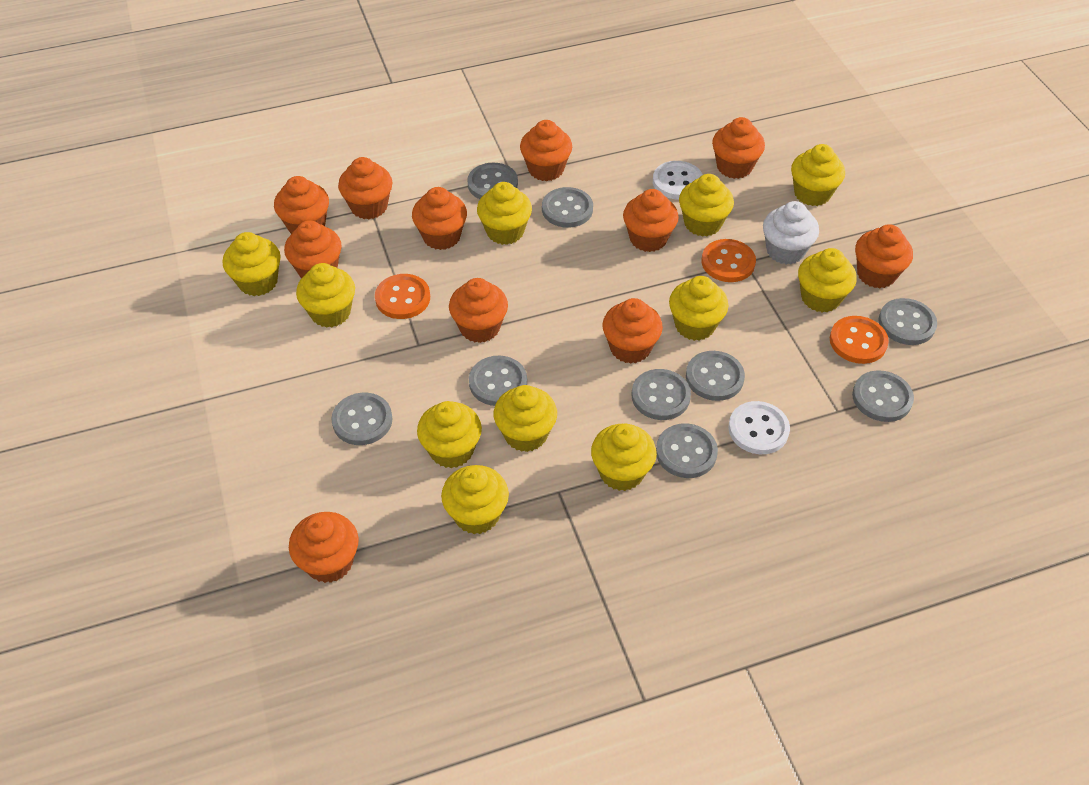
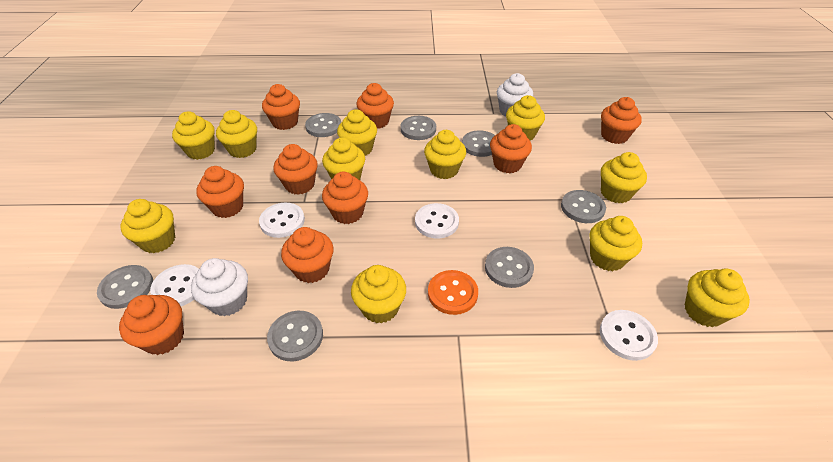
grey button: [331,393,393,445] [467,163,518,199] [469,355,527,406] [542,187,593,228] [631,369,691,420] [656,423,718,478] [686,351,745,401] [852,370,914,422] [878,298,937,345] = 9 -> [97,265,153,309] [267,311,323,361] [305,113,341,137] [400,116,436,140] [462,130,495,157] [485,247,534,288] [561,190,606,223] = 7
orange button: [375,274,430,319] [702,239,756,282] [830,316,889,364] = 3 -> [428,270,478,315] = 1
orange cupcake: [274,176,329,234] [284,220,342,278] [289,512,359,583] [338,157,393,220] [412,187,467,250] [449,278,508,343] [520,120,572,181] [602,298,663,364] [623,189,679,252] [712,117,765,179] [855,225,913,288] = 11 -> [119,295,184,355] [196,166,244,218] [262,84,300,130] [274,144,318,195] [281,227,334,283] [322,171,368,224] [356,83,394,129] [490,124,532,173] [601,97,642,144] = 9
white button: [653,161,703,200] [728,401,790,454] = 2 -> [150,264,199,306] [259,203,305,238] [415,203,459,239] [600,310,658,361] = 4
white cupcake: [763,201,819,265] = 1 -> [191,258,248,316] [497,73,533,116] = 2

